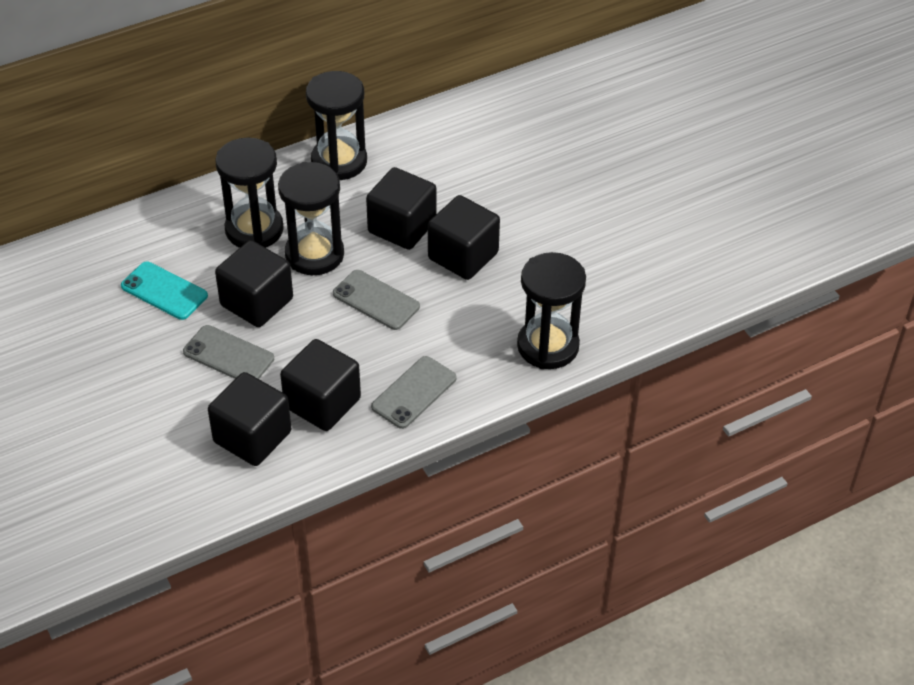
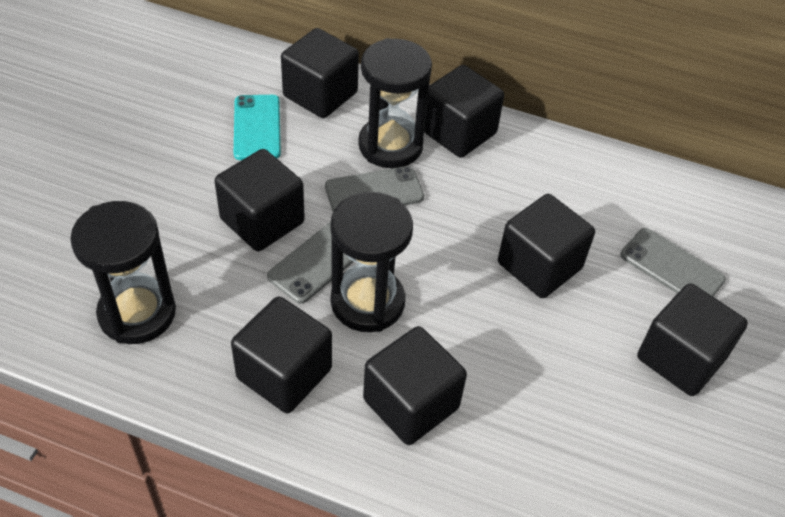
black cube: [208,372,291,466] [215,240,293,327] [280,339,361,431] [366,167,437,250] [428,195,500,280] = 5 -> [215,149,305,251] [231,297,332,413] [281,28,359,118] [363,326,467,445] [424,65,504,158] [498,194,595,298] [637,283,748,396] = 7
black hourglass: [215,138,284,248] [278,162,344,275] [306,71,367,180] [517,252,586,369] = 4 -> [70,201,176,344] [330,192,413,332] [358,38,432,168] = 3

